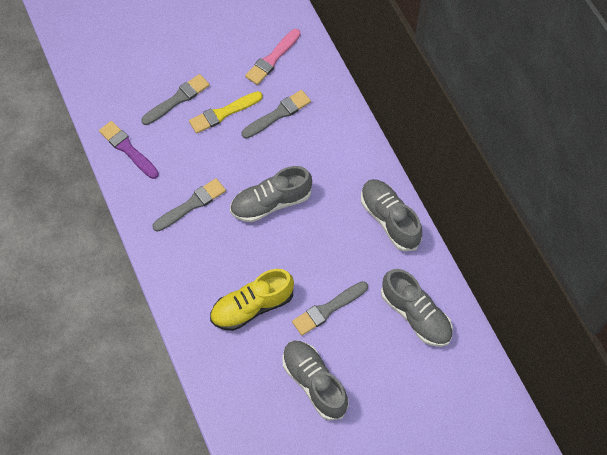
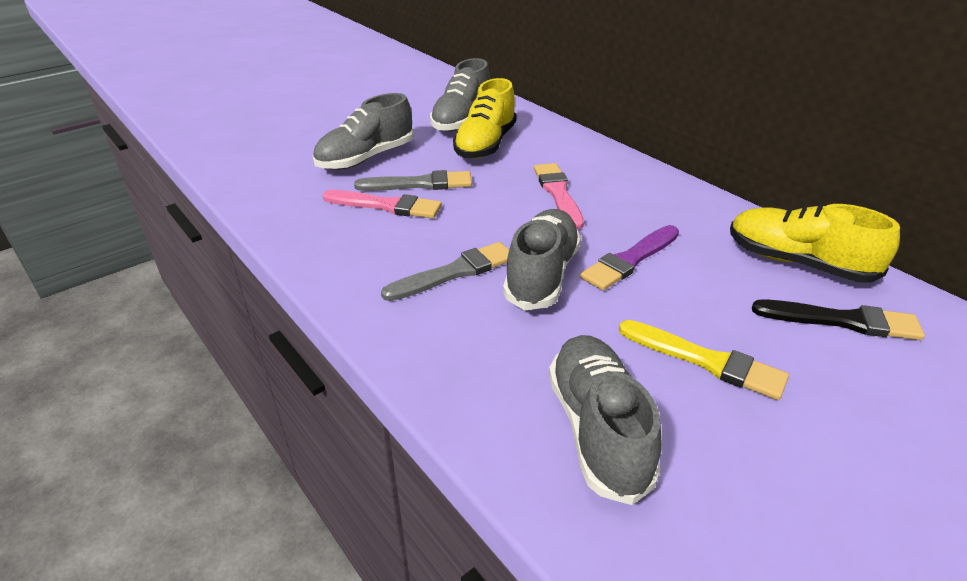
black brush: none = 0 -> [752,299,925,340] = 1
grey brush: [141,74,210,125] [152,178,226,232] [242,90,311,139] [292,281,368,336] = 4 -> [354,170,472,191] [381,242,509,301] = 2
pink brush: [245,29,301,85] = 1 -> [322,190,442,219] [534,163,584,229] = 2
yellow shoe: [210,269,294,331] = 1 -> [453,78,517,159] [730,204,900,283] = 2

